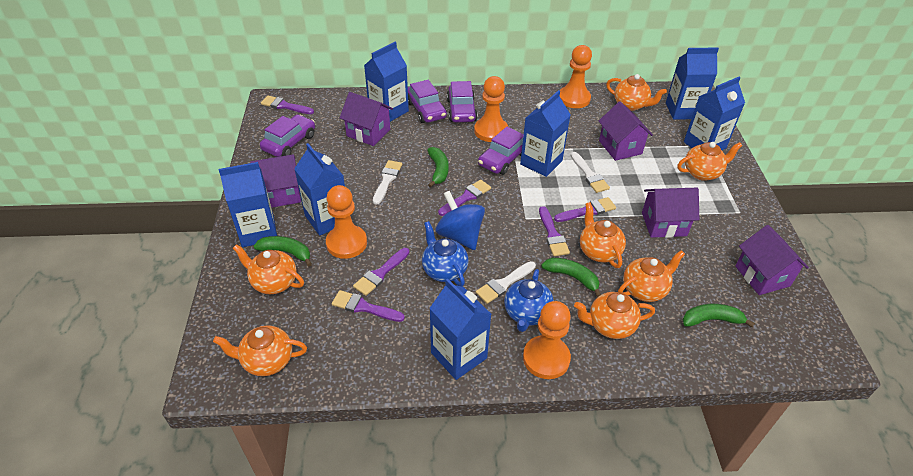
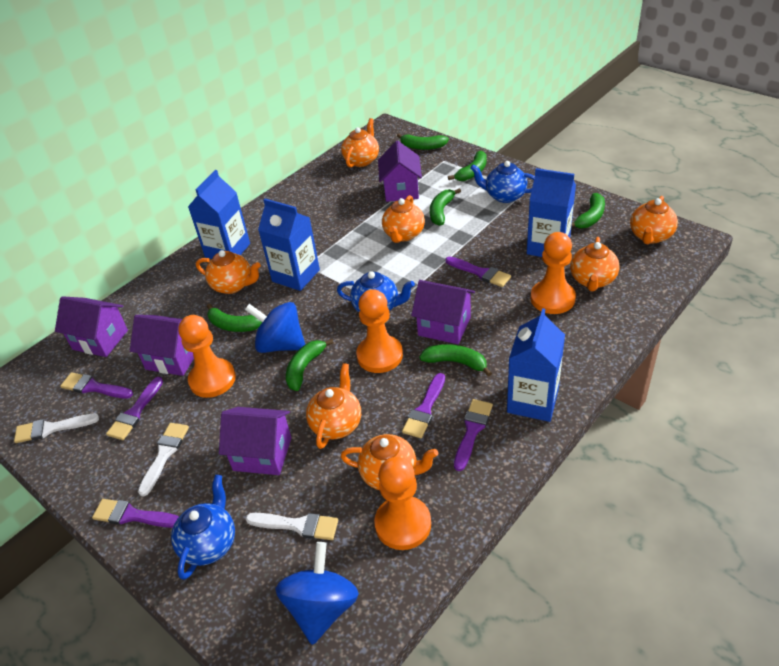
blue carton: [219,162,277,247] [294,143,345,236] [364,42,409,122] [429,279,491,380] [520,90,571,177] [666,47,719,120] [684,77,745,150] = 7 -> [188,170,250,259] [258,198,320,291] [507,308,565,422] [527,168,576,257] = 4
blue spinning top: [436,191,485,250] = 1 -> [245,302,305,353] [275,542,359,645] = 2
blue teapot: [422,221,468,287] [504,269,554,332] = 2 -> [171,475,235,580] [337,271,415,312] [470,161,535,203] = 3
green banana: [254,236,312,267] [427,147,449,188] [541,258,601,297] [683,304,755,328] = 4 -> [207,303,262,332] [286,339,334,391] [397,134,449,150] [419,344,492,377] [430,188,461,226] [448,151,487,181] [571,193,605,228] = 7
purple car: [260,115,315,157] [408,80,447,123] [447,81,478,122] [478,127,524,175] = 4 -> none = 0

